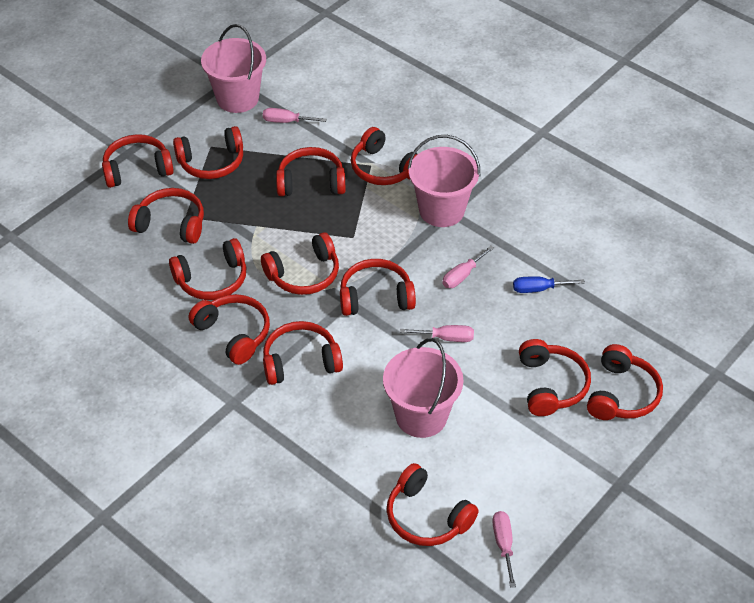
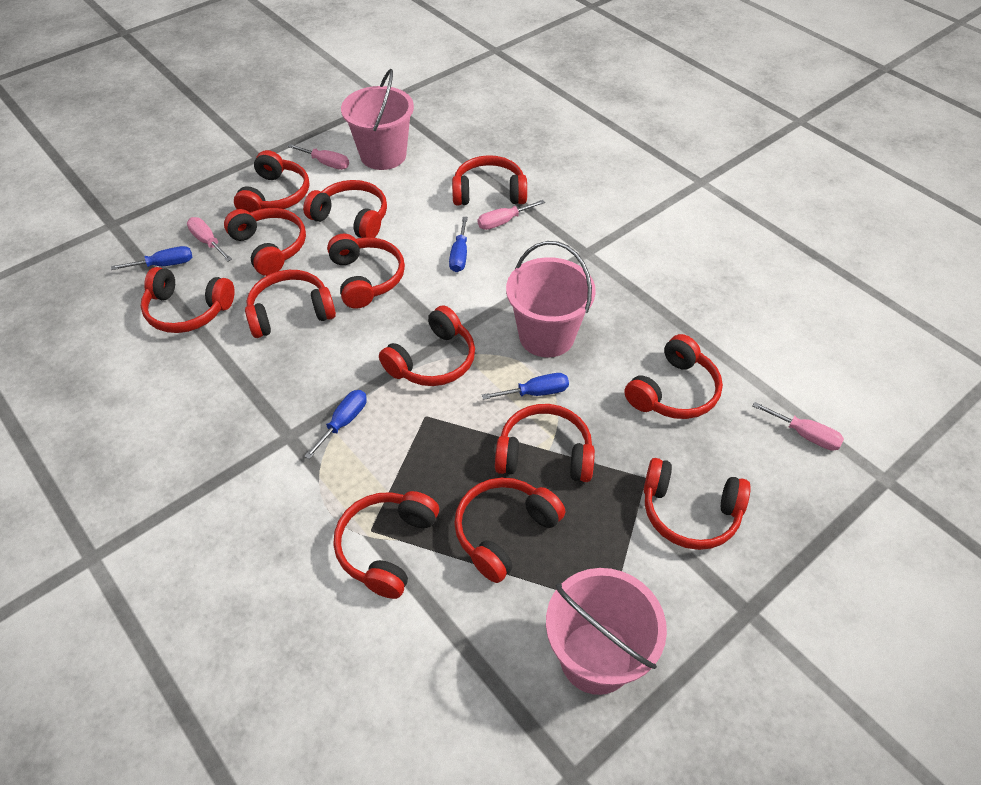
blue screwdriver: [513,276,585,293] = 1 -> [111,246,192,270] [304,390,367,459] [449,217,468,272] [482,373,569,400] = 4

